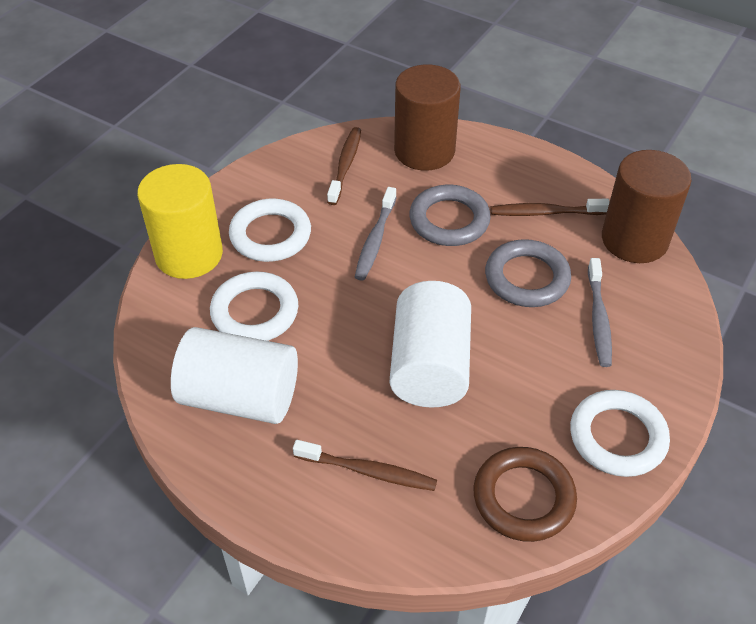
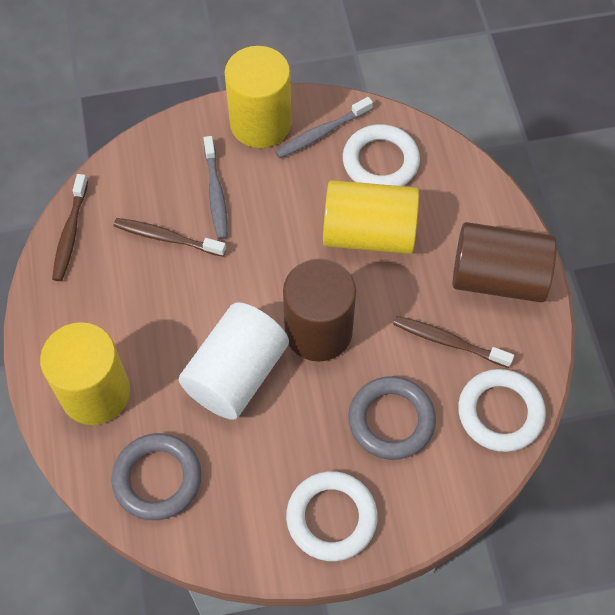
brown ring: [473,447,577,542] = 1 -> none = 0
white cylinder: [171,327,298,424] [390,281,471,408] = 2 -> [179,302,289,420] = 1
yellow cylinder: [137,164,223,279] = 1 -> [40,322,130,425] [225,46,291,148] [323,180,419,254] = 3

